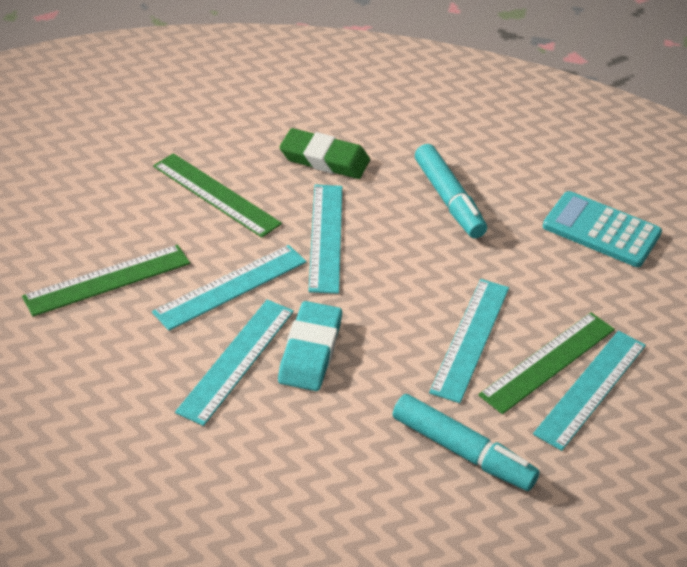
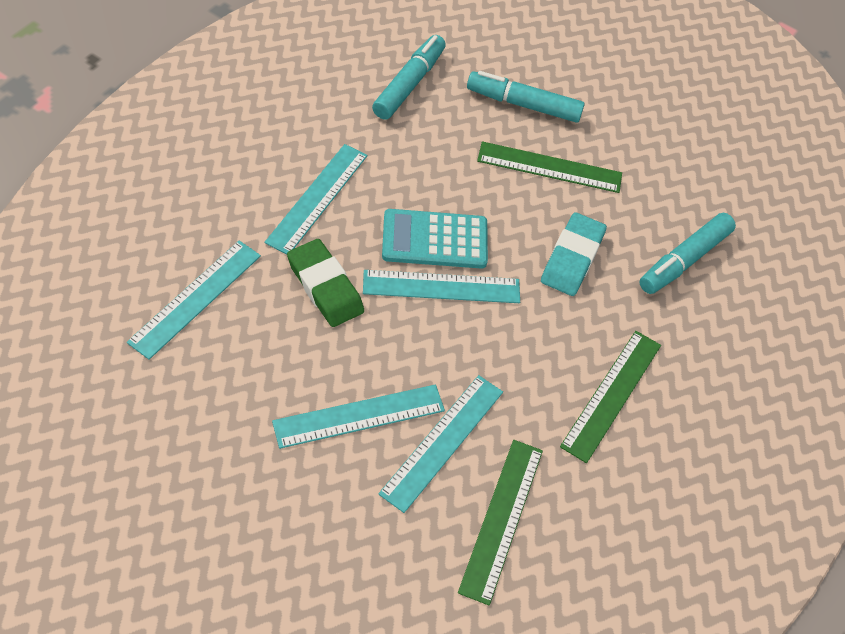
turquoise marker: [393,394,540,491] [415,144,487,238] = 2 -> [372,35,446,120] [467,71,585,123] [639,213,736,294] = 3

